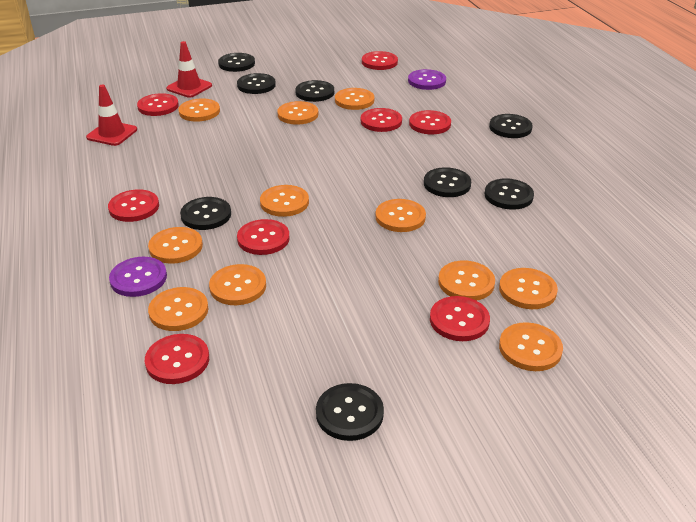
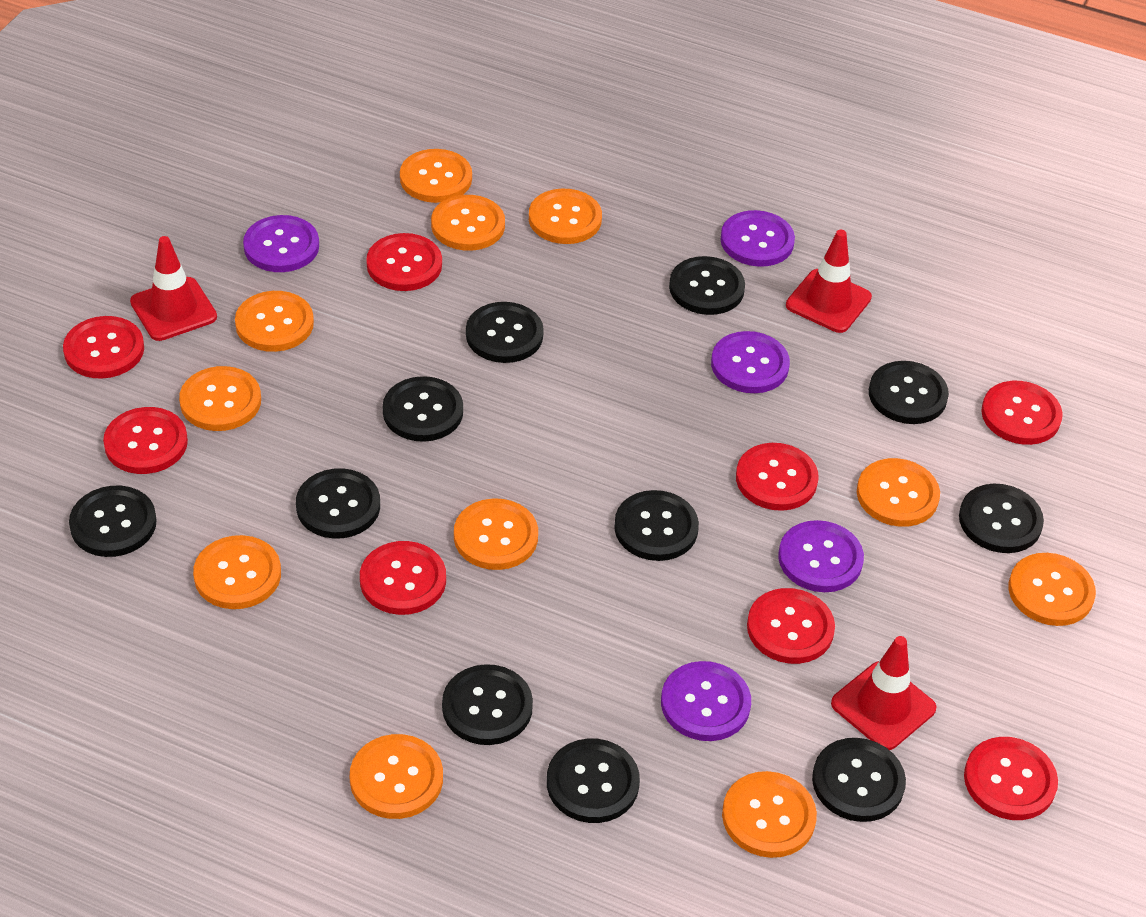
black button: [180,197,231,230] [218,53,255,72] [237,73,276,94] [295,80,334,102] [316,383,384,441] [424,167,471,197] [485,178,534,210] [489,114,533,138] = 8 -> [69,486,157,557] [296,468,380,538] [383,376,463,442] [442,664,533,745] [466,302,544,363] [547,738,640,823] [614,490,699,561] [669,256,745,315] [812,738,906,822] [869,361,949,424] [959,484,1044,553] = 11
purple button: [109,257,167,297] [408,69,446,90] = 2 -> [243,215,319,272] [661,661,751,741] [711,331,790,393] [720,210,795,267] [778,520,864,592] = 5
red traffic cone: [86,84,137,146] [166,41,212,98] = 2 -> [130,236,217,341] [786,230,872,333] [831,636,937,750] = 3

